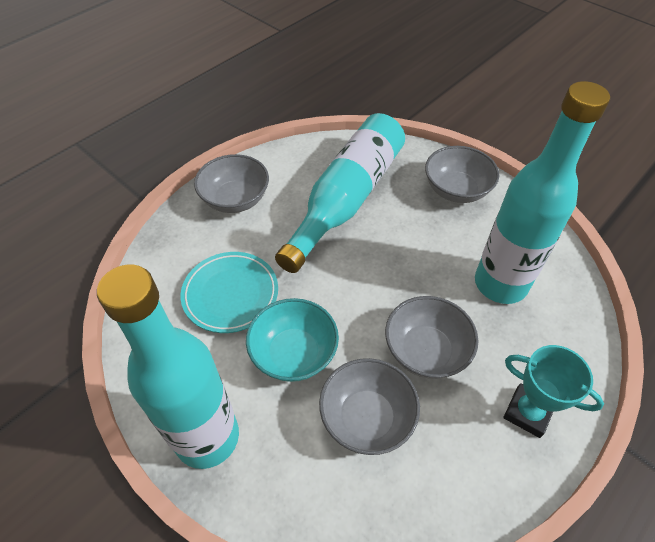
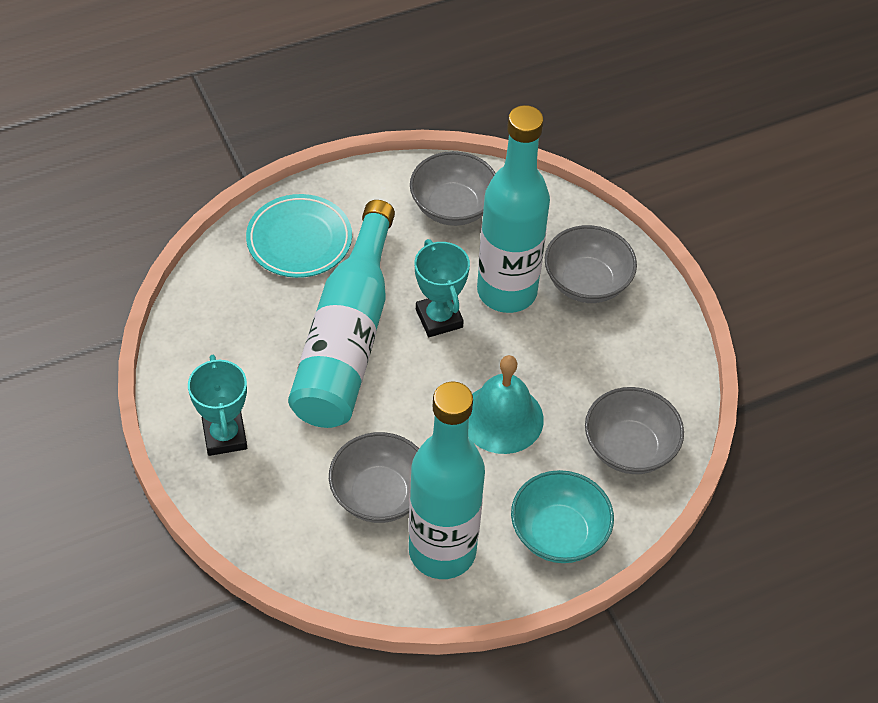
turquoise bell: none = 0 -> [468,355,544,454] = 1
turquoise trophy: [504,345,604,438] = 1 -> [188,355,247,456] [415,239,470,337] = 2

